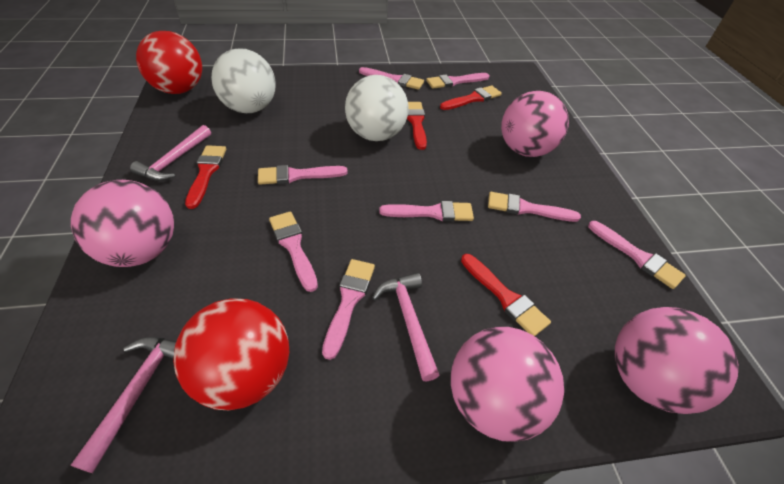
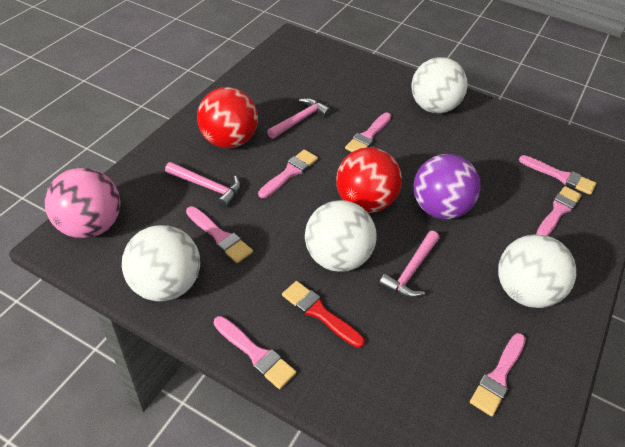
pink ball: [71,180,174,267] [451,327,564,442] [501,91,569,157] [615,307,738,414] = 4 -> [45,168,120,238] = 1
pink brush: [258,165,348,185] [269,211,318,292] [322,259,375,360] [359,67,424,90] [379,201,474,222] [426,73,490,89] [488,192,581,222] [588,221,686,289] = 8 -> [186,206,253,263] [214,316,296,389] [258,149,318,198] [345,113,391,152] [470,333,526,416] [519,155,597,195] [536,186,582,236] = 7
purple ball: none = 0 -> [414,154,481,219] = 1
red brush: [185,145,226,209] [407,102,427,150] [440,85,502,110] [461,254,551,336] = 4 -> [282,281,365,348] = 1
white ball: [211,48,276,113] [345,75,409,141] = 2 -> [122,225,200,301] [305,200,376,272] [411,57,468,113] [498,234,576,308] = 4

